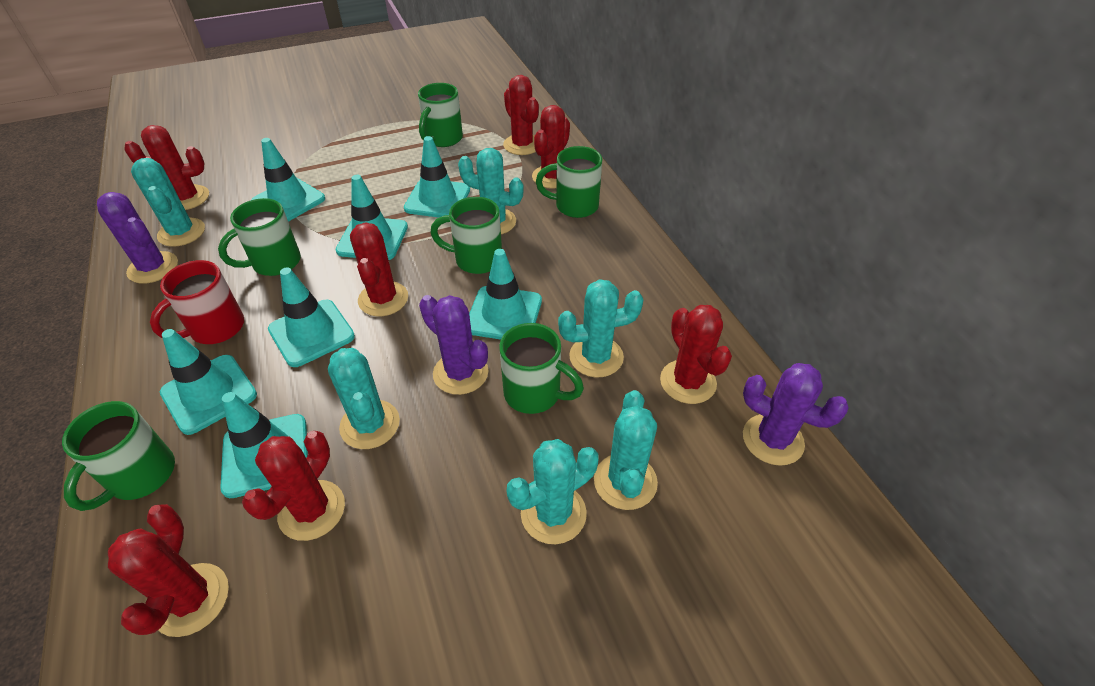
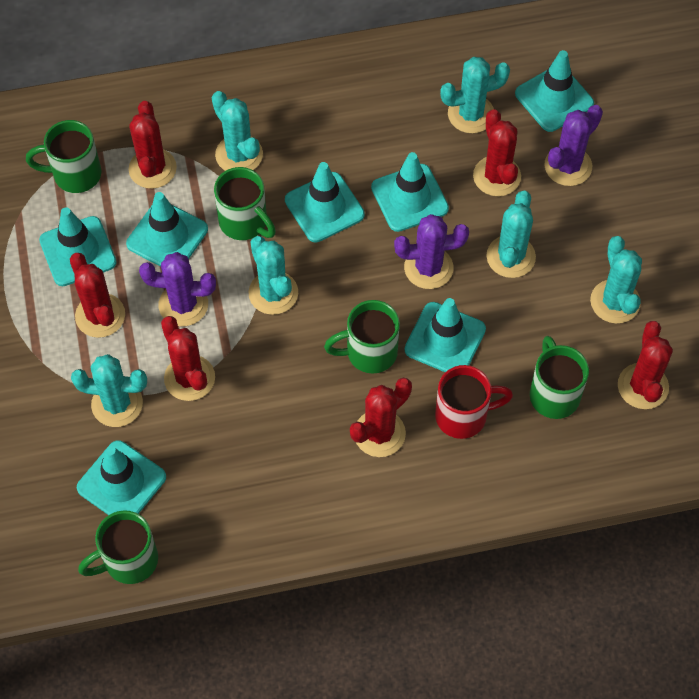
green mug: [62,401,175,511] [218,198,301,276] [418,83,463,147] [431,197,502,274] [499,323,584,414] [536,146,602,218] = 6 -> [26,120,101,193] [78,510,158,584] [214,167,276,240] [324,300,400,374] [530,336,589,419] = 5
red cactus: [108,504,229,637] [124,125,209,210] [242,431,345,541] [350,222,408,316] [503,75,539,155] [532,105,570,189] [660,305,732,404] = 7 -> [70,253,125,338] [129,101,177,189] [161,316,215,401] [350,378,412,457] [473,109,521,196] [618,321,673,409] = 6

